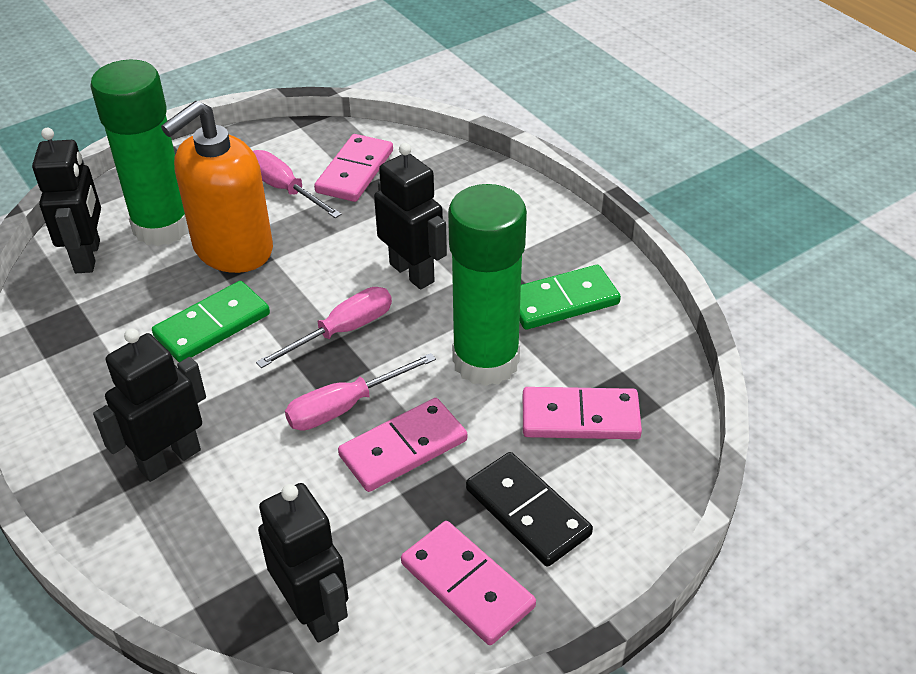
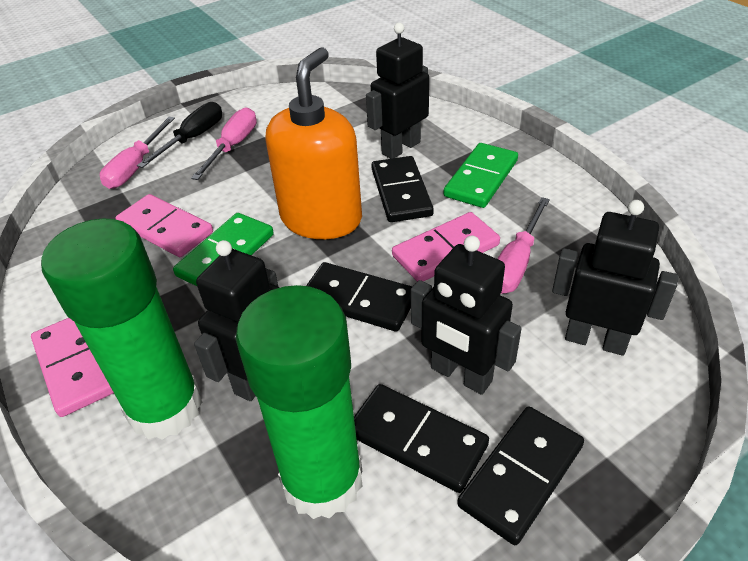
black domino: [466,452,593,567] = 1 -> [306,262,412,332] [354,384,489,493] [371,156,434,222] [457,406,584,545] = 4
black screwdriver: none = 0 -> [137,102,222,168] = 1
pink domino: [314,134,393,202] [338,398,467,492] [401,521,536,645] [523,387,642,439] = 4 -> [31,318,114,417] [116,194,213,257] [392,212,500,282] = 3

